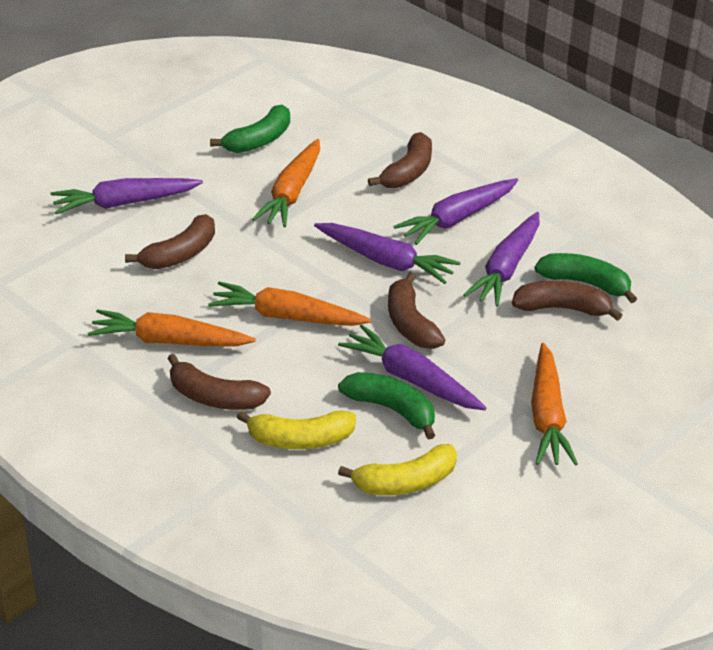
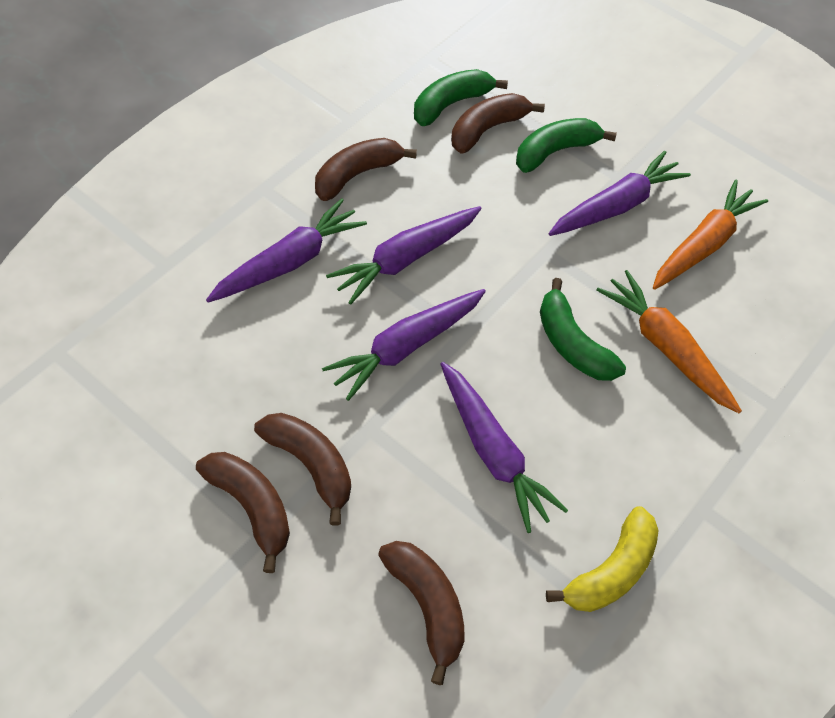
orange carrot: [88,309,256,346] [208,282,372,326] [252,139,320,227] [531,343,578,466] = 4 -> [596,270,742,413] [653,180,768,290] = 2
yellow banana: [236,410,356,449] [338,444,457,495] = 2 -> [546,506,659,612] = 1

